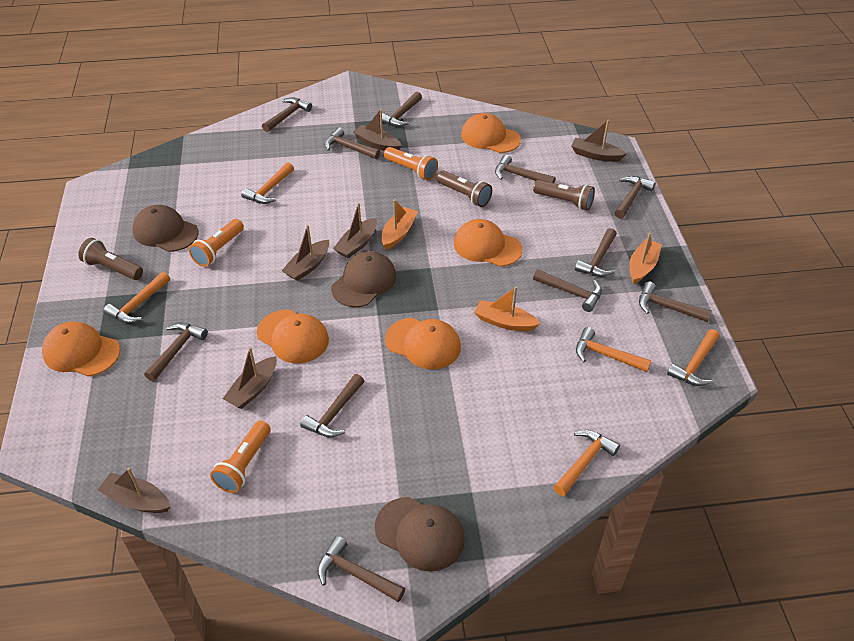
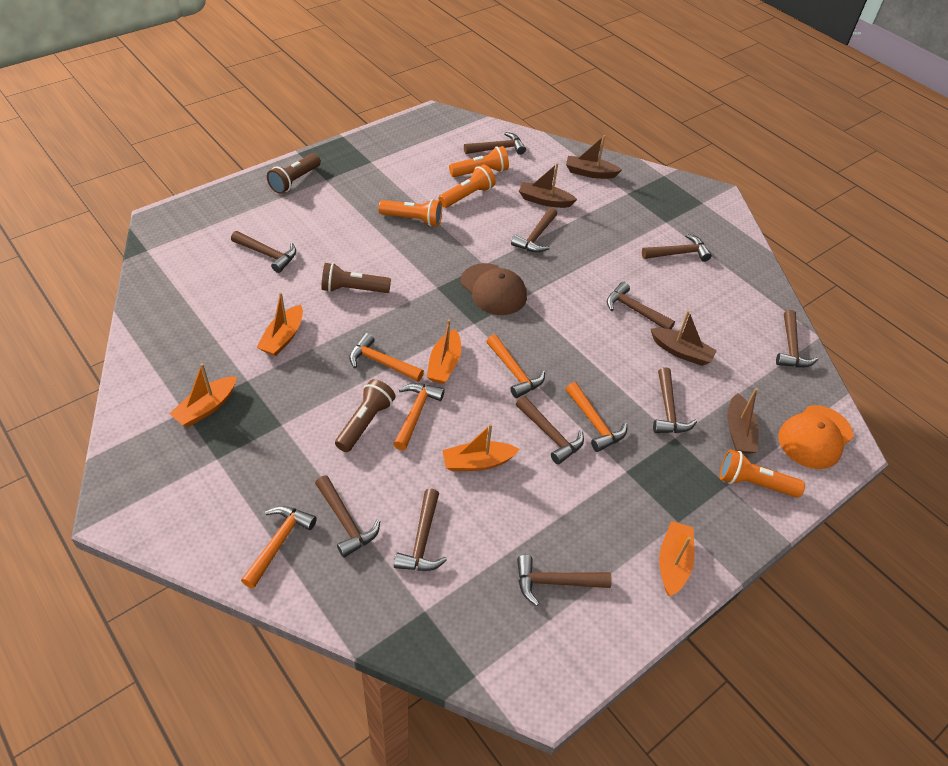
brown boat: [98,468,171,513] [223,347,277,409] [282,225,329,281] [333,203,377,259] [354,109,401,151] [571,120,626,162] = 6 -> [519,163,577,208] [566,135,622,179] [651,310,717,366] [727,388,758,454] = 4
brown cap: [133,205,198,252] [331,251,396,307] [375,497,465,572] = 3 -> [461,263,527,315] = 1
orange boat: [381,199,418,250] [474,286,541,331] [629,233,662,284] = 3 -> [169,363,237,427] [257,292,303,356] [427,319,461,384] [442,424,520,471] [659,521,695,596] = 5
orange cap: [42,322,120,377] [257,310,329,363] [385,318,461,369] [454,219,522,267] [461,113,521,153] = 5 -> [778,405,854,469] = 1
orange flashlight: [189,219,244,267] [210,421,271,493] [384,147,438,180] = 3 -> [378,199,442,227] [439,165,496,208] [449,146,509,177] [720,449,805,498] = 4

